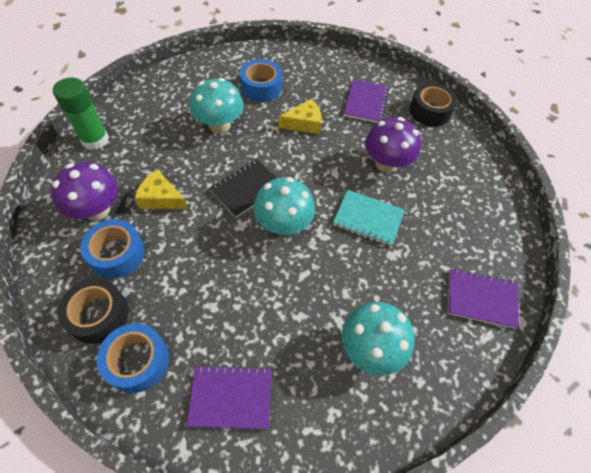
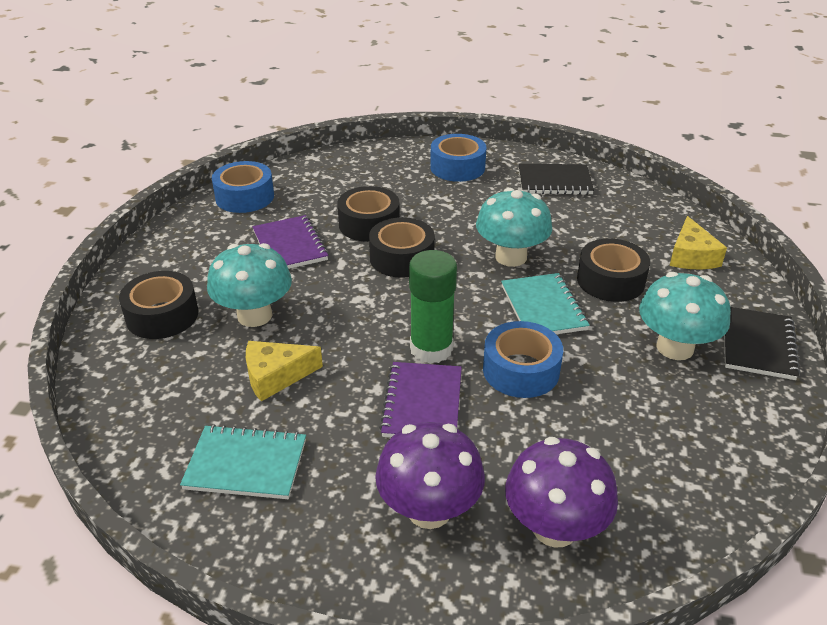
black notebook: [209,159,276,218] = 1 -> [518,164,594,195] [724,307,800,380] = 2
black tape: [58,278,129,344] [409,83,458,127] = 2 -> [119,271,198,339] [337,186,400,242] [369,217,435,278] [577,239,650,302] = 4
purple notebook: [187,365,272,429] [344,79,389,123] [448,268,520,329] = 3 -> [252,215,329,269] [379,362,462,437] = 2
turquoise notebook: [333,190,405,246] = 1 -> [180,424,306,499] [501,273,590,334] = 2

